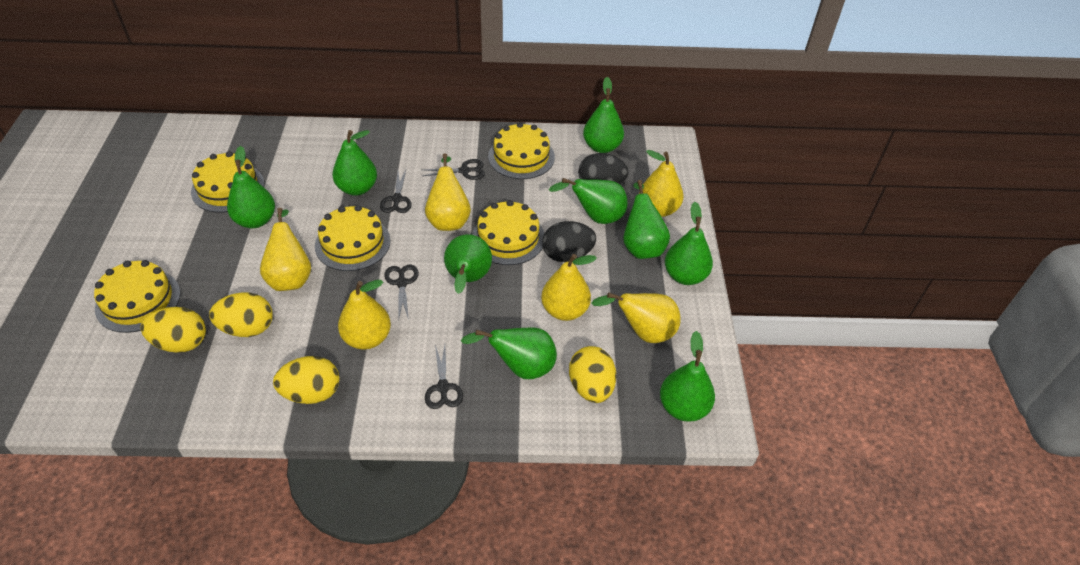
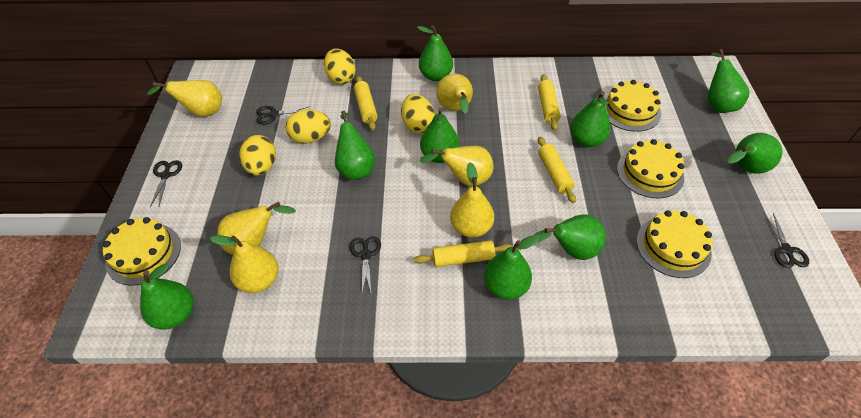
black egg: [542,221,596,262] [578,153,629,184] = 2 -> none = 0
yellow cake: [94,260,180,333] [191,151,264,213] [315,205,391,271] [472,200,544,265] [488,122,555,179] = 5 -> [103,217,181,285] [604,80,661,132] [617,139,684,199] [636,210,713,278] = 4
yellow rolling pin: none = 0 -> [354,76,378,130] [414,240,513,267] [538,74,561,131] [538,136,576,203] = 4

